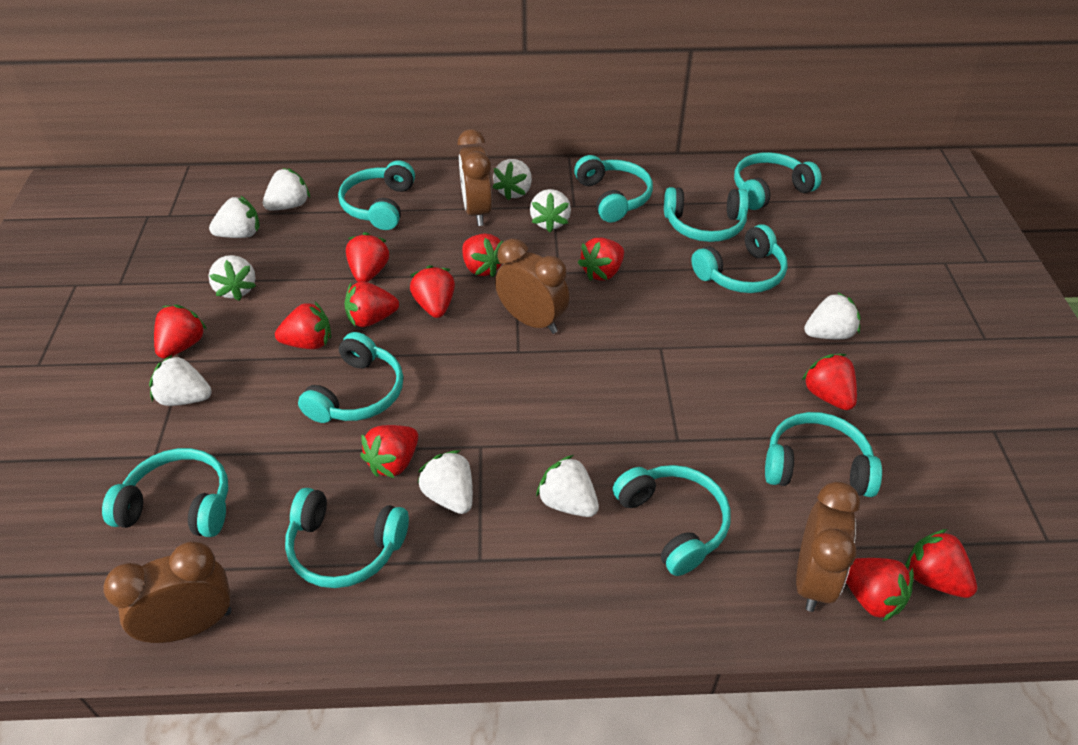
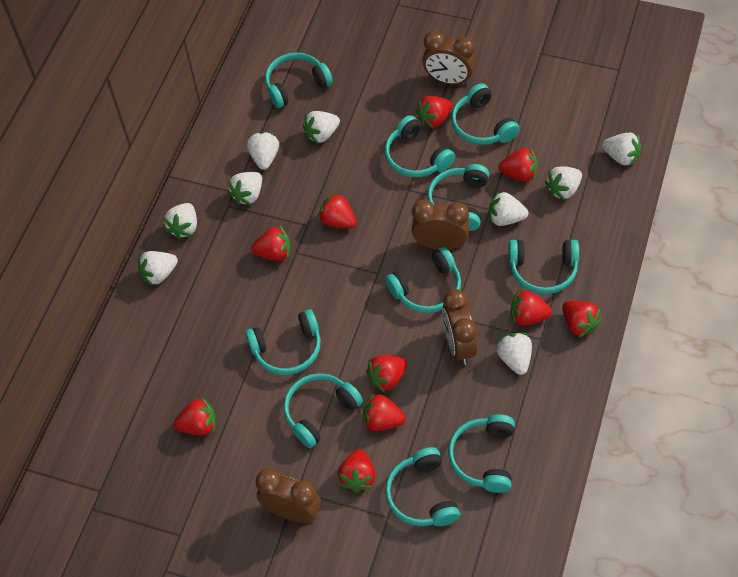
red strawberry: [154,305,207,359] [275,302,331,349] [345,281,399,327] [346,232,390,282] [360,425,418,478] [410,265,455,318] [462,233,503,277] [578,238,624,281] [802,354,857,410] [846,558,914,622] [905,529,977,598] = 11 -> [173,398,216,435] [251,226,291,261] [318,192,356,229] [338,449,376,493] [363,393,406,431] [366,355,407,393] [416,96,452,129] [498,147,538,181] [511,289,552,326] [563,301,602,338] = 10

